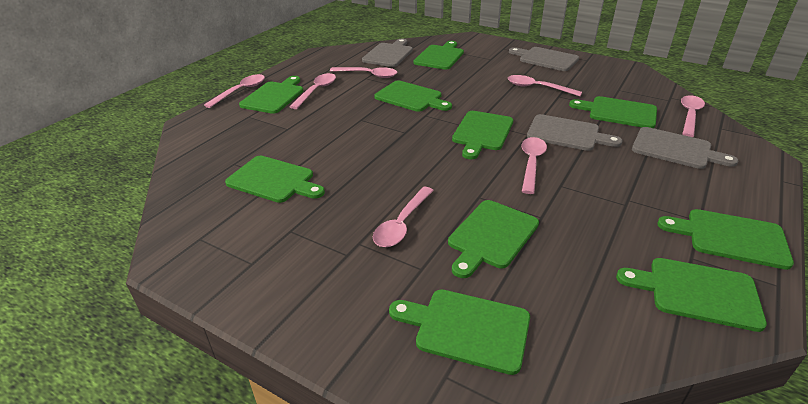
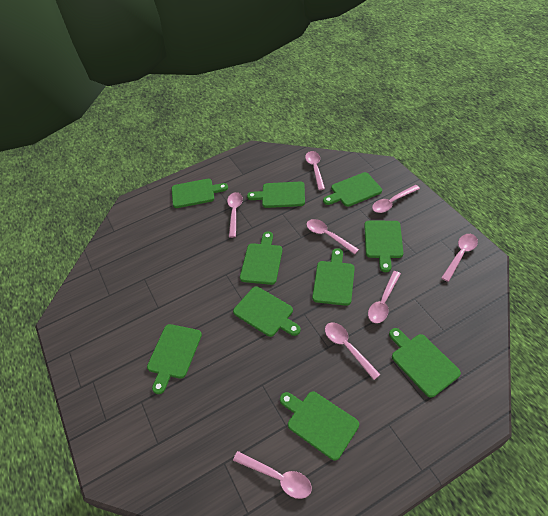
grey cutting board: [362,39,413,67] [509,47,579,71] [527,114,623,151] [632,127,738,169] = 4 -> none = 0
pink spoon: [204,74,265,108] [289,73,336,109] [330,67,397,78] [373,187,434,247] [508,75,582,96] [521,137,547,194] [681,95,705,137] = 7 -> [227,192,243,238] [233,451,312,499] [305,151,325,190] [306,219,359,254] [325,322,381,380] [368,271,401,323] [372,185,420,213] [441,234,478,282] = 8

